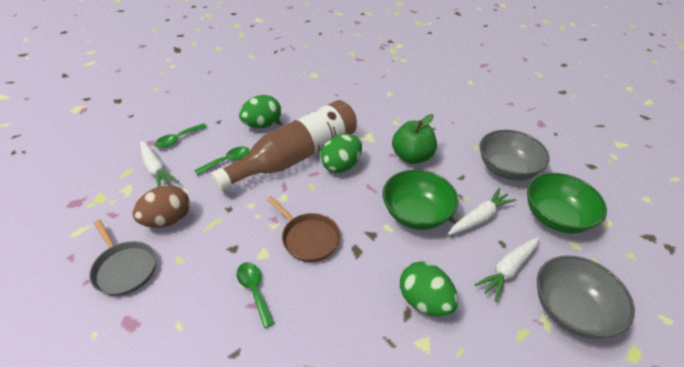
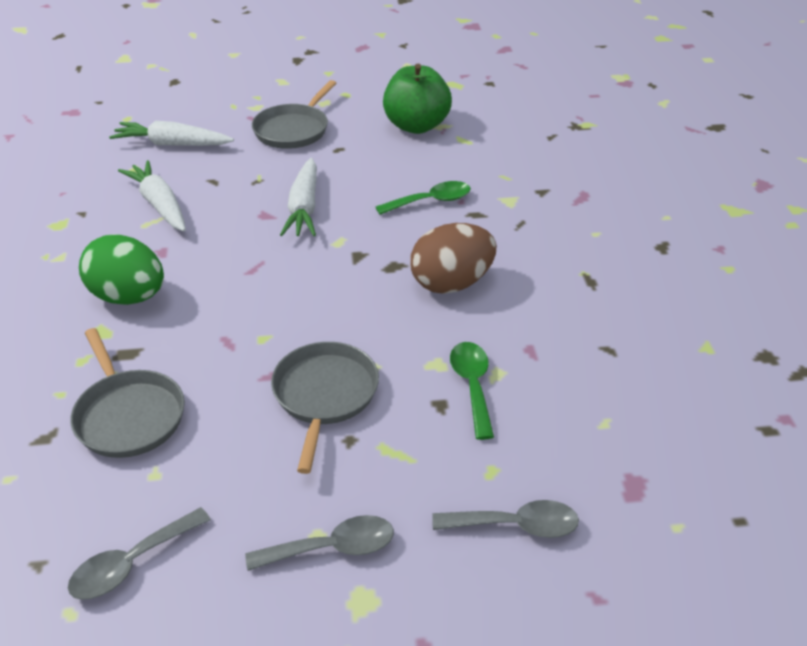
brown bottle: [211,100,357,191] = 1 -> none = 0
brown pan: [267,196,340,262] = 1 -> none = 0
green bowl: [382,170,459,230] [527,173,607,233] = 2 -> none = 0
green egg: [239,95,281,128] [320,134,362,173] [400,261,458,317] = 3 -> [79,234,164,305] = 1
green spoon: [154,123,207,148] [194,146,250,175] [237,262,275,328] = 3 -> [375,181,471,215] [450,342,494,440] = 2
grey bowl: [479,130,550,181] [537,255,635,339] = 2 -> none = 0
grey pan: [89,220,156,296] = 1 -> [70,328,185,458] [252,80,336,149] [271,342,379,474] = 3
grey spoon: none = 0 -> [68,507,211,600] [245,515,394,571] [432,500,579,538] = 3

